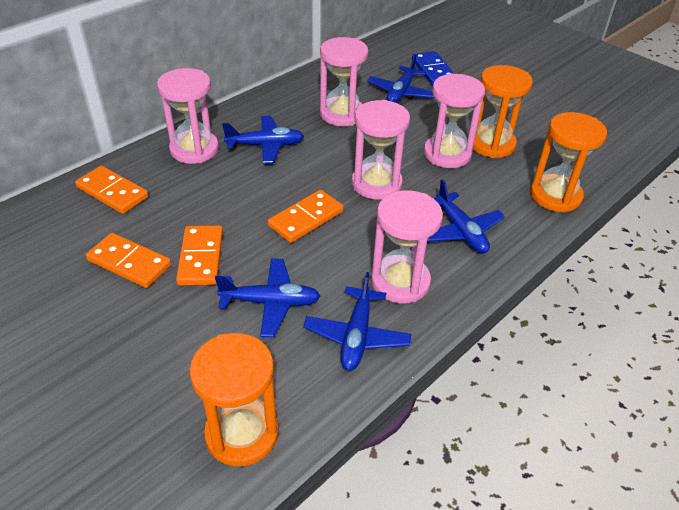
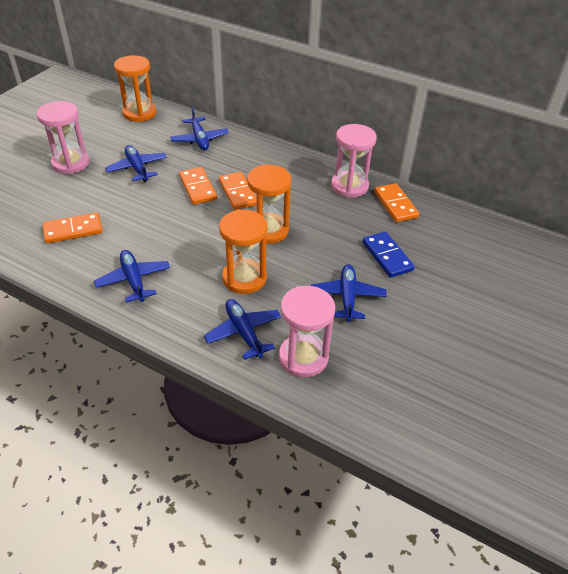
pink hourglass: [157,68,219,164] [320,37,368,126] [352,100,410,200] [371,190,443,304] [424,73,485,168] = 5 -> [37,101,90,174] [279,286,335,378] [331,124,377,198] = 3

